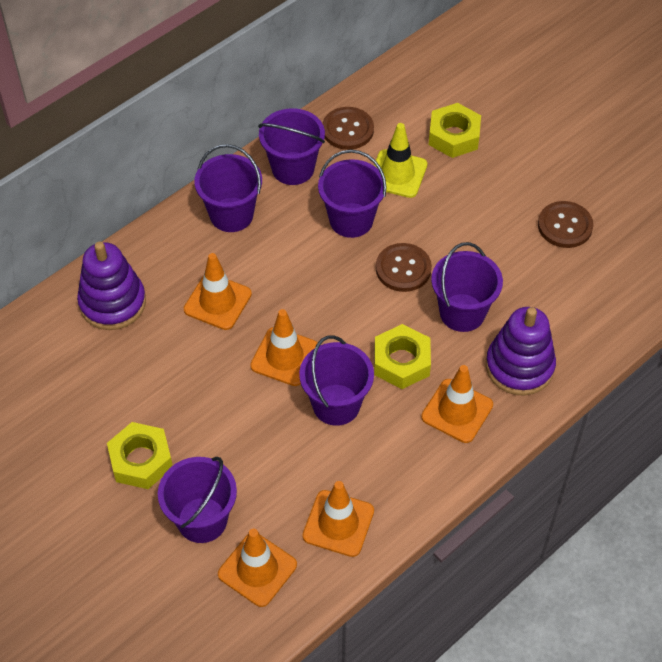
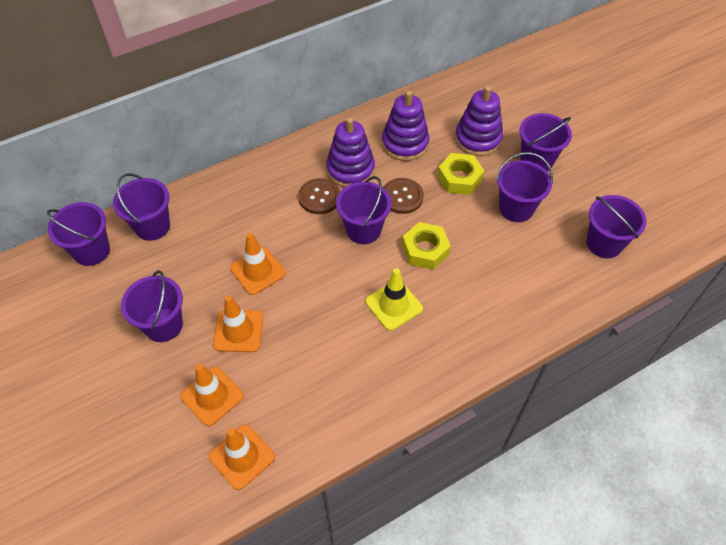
brown button: [322,107,374,150] [376,243,432,292] [538,201,593,248] = 3 -> [298,178,340,214] [383,178,424,214] = 2
orange traffic cone: [184,253,252,330] [218,529,297,607] [250,309,317,386] [302,481,374,557] [421,365,493,443] = 5 -> [181,364,244,426] [209,425,275,490] [213,295,263,352] [230,233,286,295] = 4
purple bucket: [158,457,237,543] [194,144,262,232] [258,108,325,185] [299,335,374,426] [318,150,387,238] [431,242,503,332] = 6 -> [47,202,110,266] [113,173,170,241] [121,270,183,342] [336,176,392,244] [496,152,553,222] [519,113,572,171] [587,195,647,258] = 7
purple stacking toy: [77,242,146,330] [486,307,556,396] = 2 -> [326,117,375,187] [382,90,429,161] [455,86,503,156] = 3
yellow nut: [107,422,173,489] [374,324,431,389] [429,103,481,158] = 3 -> [402,222,451,270] [437,153,484,195] = 2

